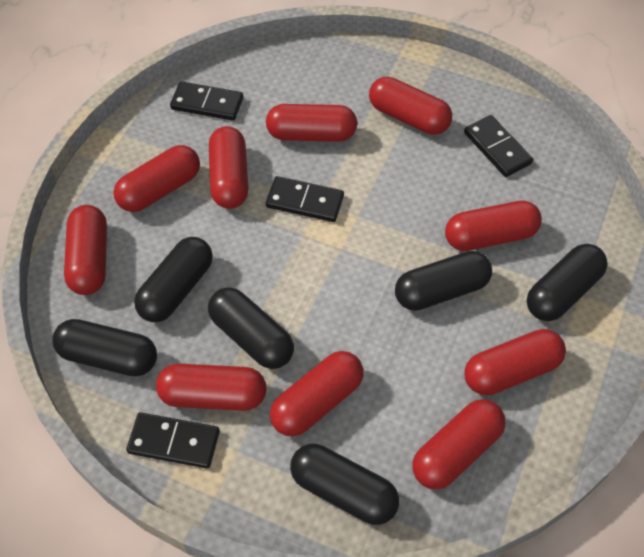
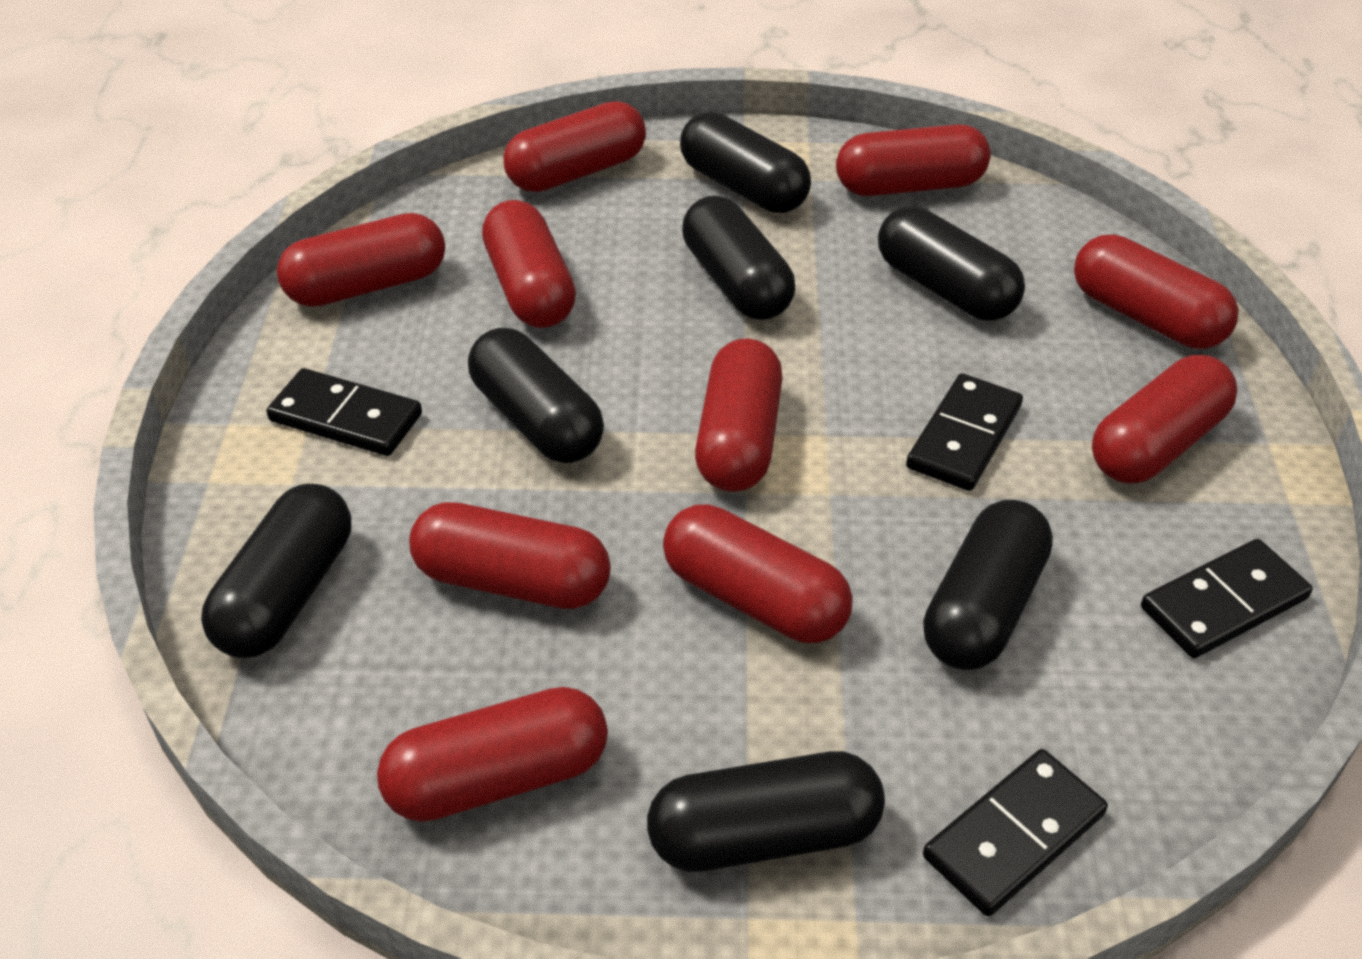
black capsule: [53,319,157,376] [134,237,213,322] [208,287,294,369] [290,444,399,525] [395,251,492,311] [527,244,608,321] = 6 -> [201,484,351,658] [468,328,604,463] [647,751,885,872] [680,112,811,213] [682,196,795,320] [878,206,1025,321] [923,500,1053,670] = 7

